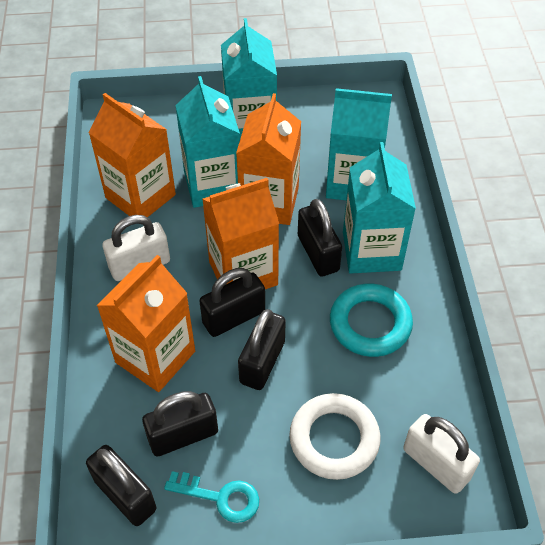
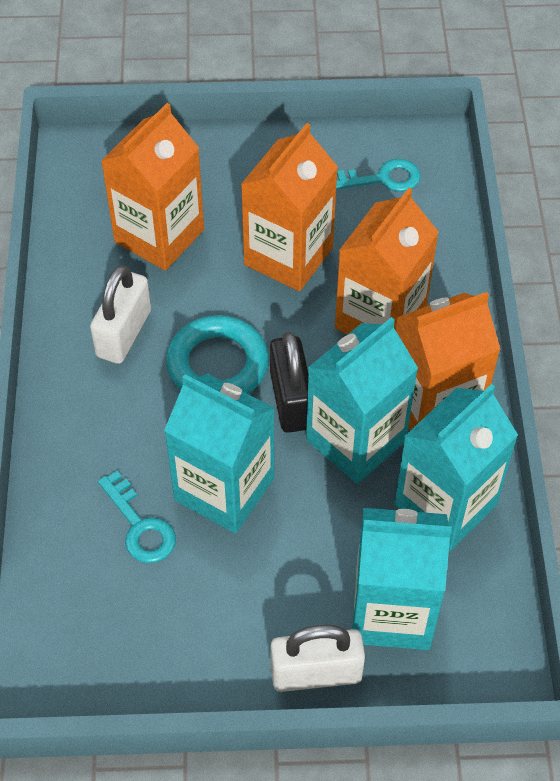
black padlock: [86,445,156,526] [142,391,218,457] [199,268,265,337] [238,309,286,390] [298,199,342,277] = 5 -> [270,332,308,433] = 1
turquoise key: [164,471,259,523] = 1 -> [98,471,176,563] [336,159,421,192] = 2
white ring: [289,393,381,480] = 1 -> none = 0

